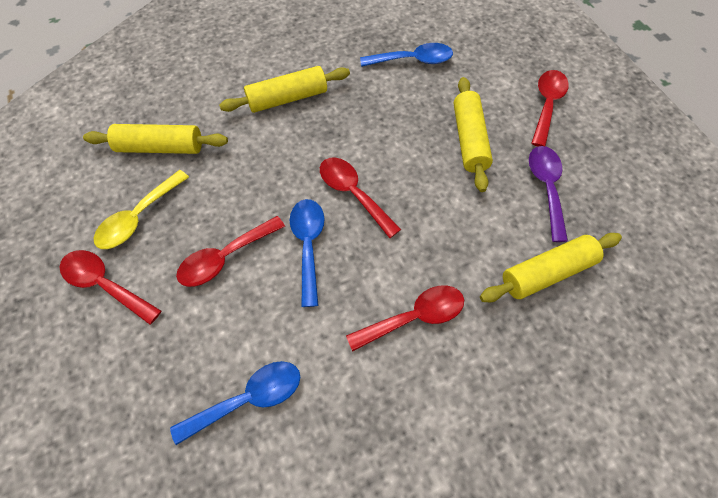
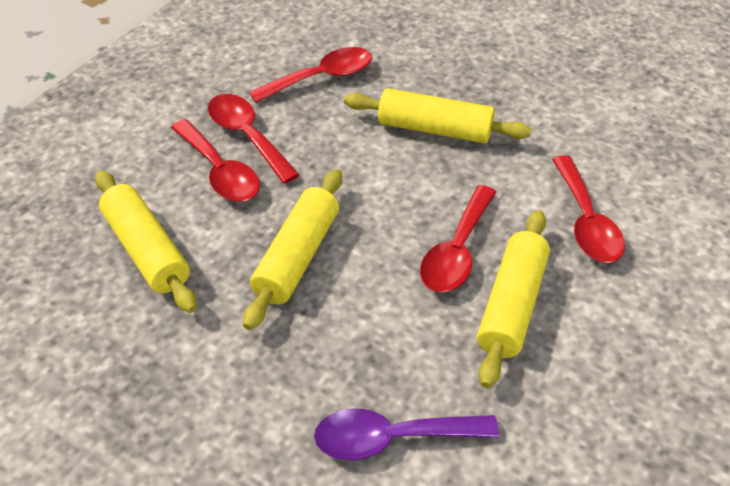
blue spoon: [170,361,300,445] [290,199,325,307] [360,43,453,67] = 3 -> none = 0
yellow spoon: [94,170,189,249] = 1 -> none = 0

